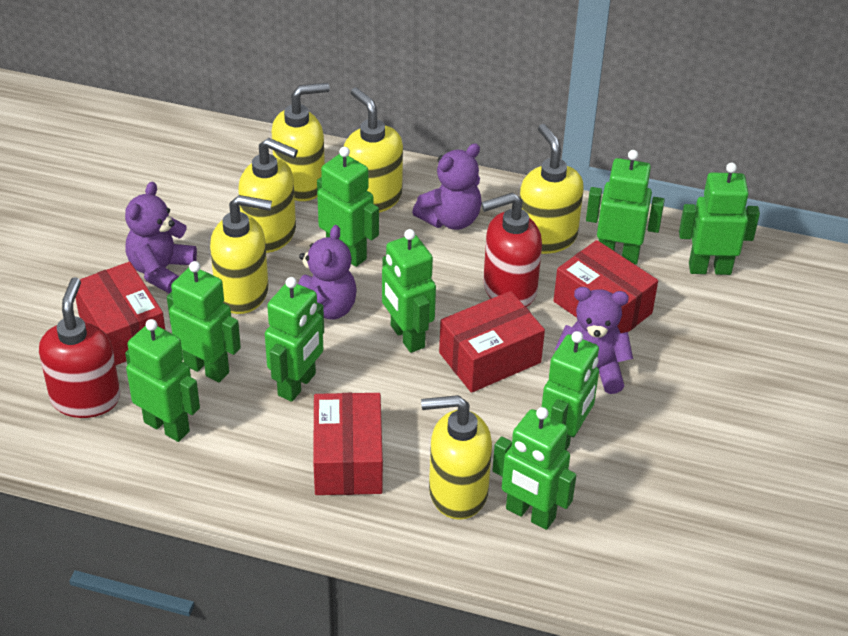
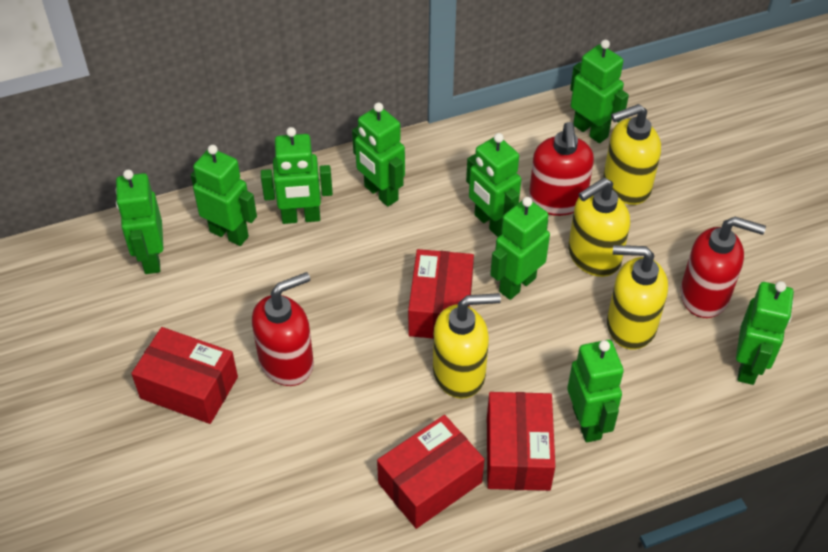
purple teddy bear: [125,182,197,294] [298,225,357,320] [412,143,482,230] [555,287,633,394] = 4 -> none = 0
red soap dispenser: [39,277,120,418] [481,192,542,307] = 2 -> [252,272,314,386] [529,122,594,216] [680,217,766,318] = 3
yellow soap dispenser: [210,195,272,314] [238,138,298,253] [271,83,330,201] [344,87,403,213] [421,395,492,520] [520,124,584,254] = 6 -> [433,293,501,399] [568,178,630,277] [603,104,661,205] [607,245,668,350] = 4

